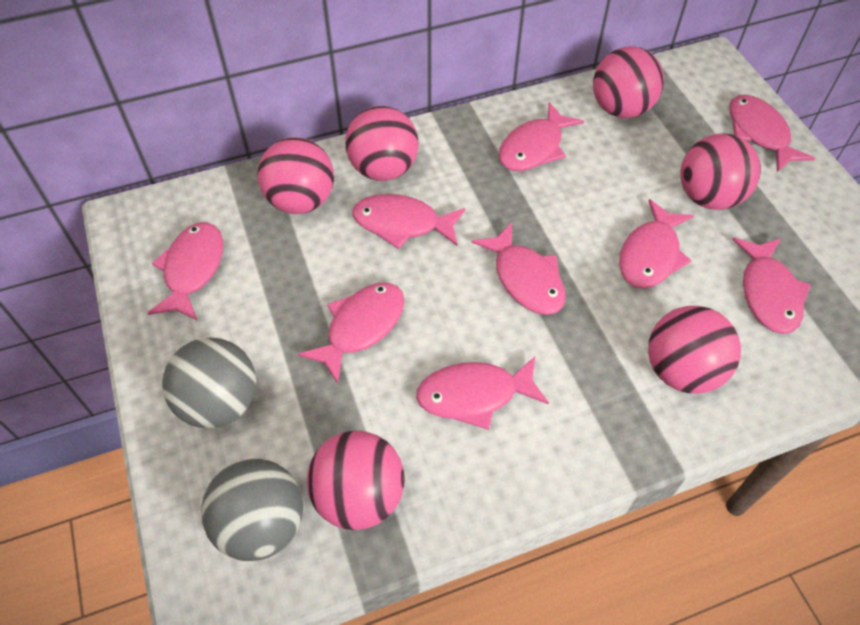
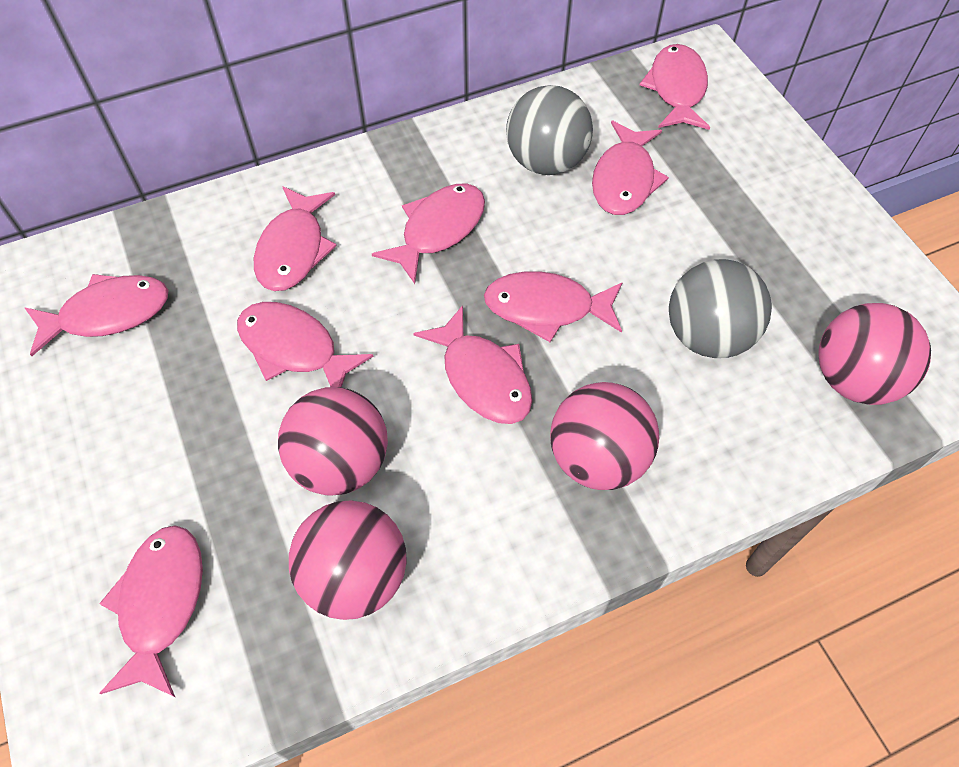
pink ball: [258,137,334,214] [307,430,405,530] [345,106,419,181] [593,46,664,118] [648,306,741,394] [680,133,761,210] = 6 -> [278,387,388,496] [289,500,407,620] [550,382,659,490] [818,303,931,405] = 4

